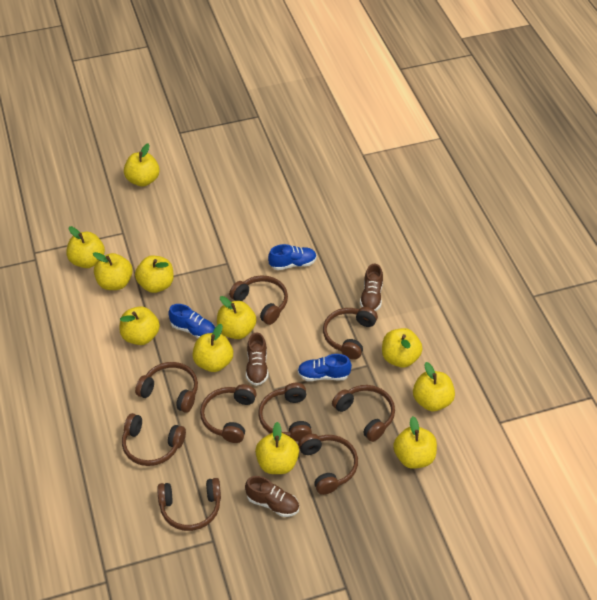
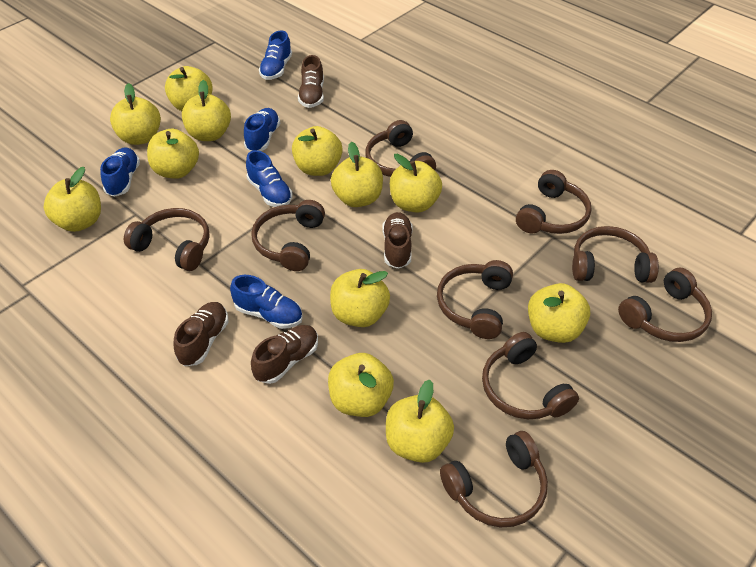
blue shoe: [168,304,215,338] [268,244,317,270] [298,354,352,381] = 3 -> [100,147,140,197] [230,275,303,329] [244,108,280,151] [246,150,293,207] [259,31,292,80] = 5
brown shoe: [245,476,299,517] [246,332,268,386] [360,264,383,311] = 3 -> [173,302,229,366] [251,325,318,384] [298,55,324,108] [382,212,413,269] = 4
yellow apple: [67,226,105,268] [93,252,133,290] [119,306,160,345] [124,144,160,187] [135,256,174,293] [192,324,233,372] [217,296,257,339] [255,422,299,474] [382,328,423,368] [393,416,437,469] [413,362,455,411] = 11 -> [44,167,101,232] [110,83,161,145] [147,129,199,179] [165,66,213,111] [182,80,231,141] [292,126,343,176] [328,353,394,417] [330,269,390,327] [331,142,383,207] [386,379,454,463] [390,154,442,213] [528,283,590,343] = 12

